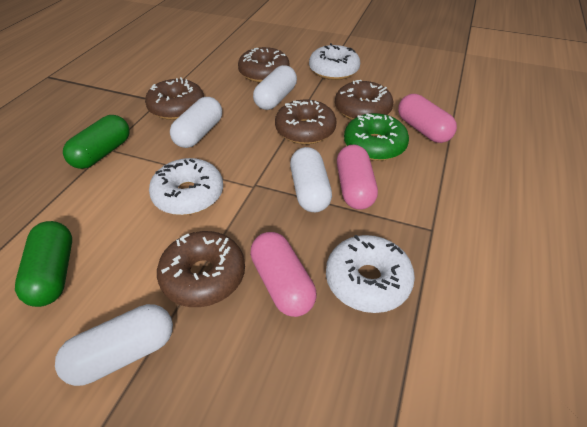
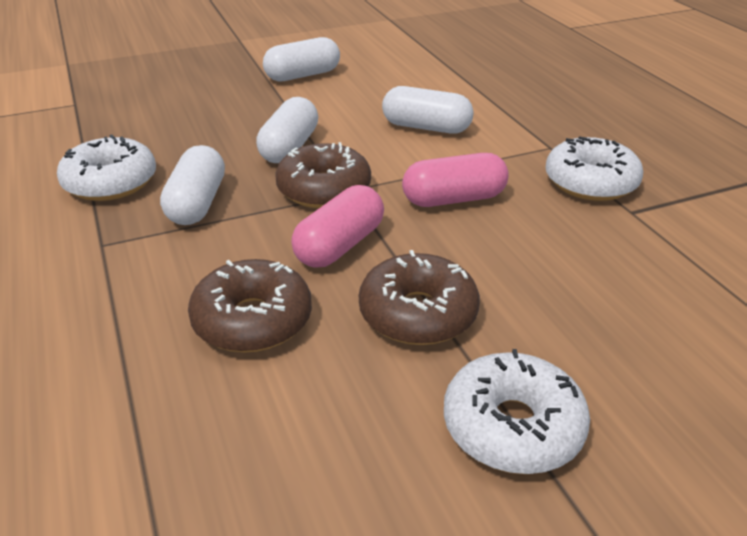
brown donut: [145,77,204,120] [157,231,245,307] [238,47,290,82] [275,99,336,144] [335,80,393,120] = 5 -> [188,259,312,352] [275,142,371,208] [359,250,480,345] = 3
green capsule: [15,221,72,307] [63,115,130,169] = 2 -> none = 0
green donut: [344,113,409,161] = 1 -> none = 0
pink capsule: [250,232,316,317] [337,145,378,210] [398,94,457,143] = 3 -> [291,185,384,268] [402,153,509,207] = 2

